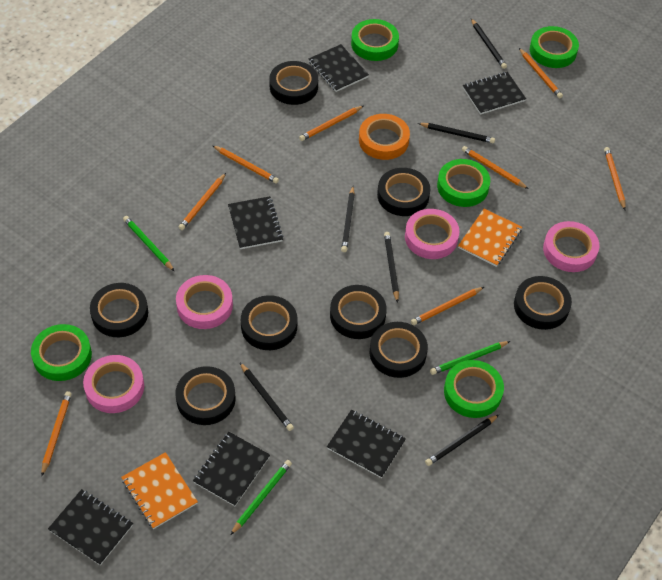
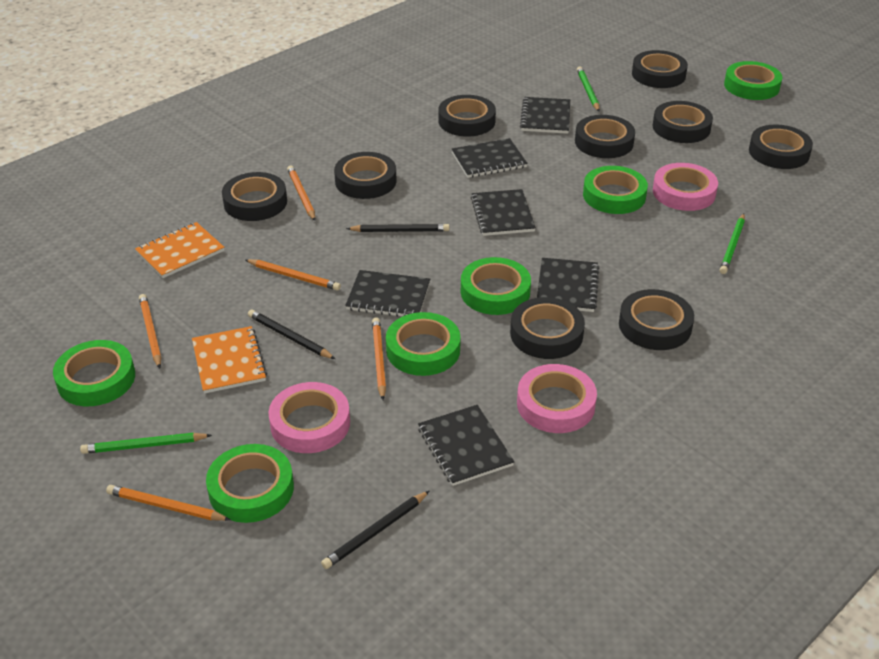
black pencil: [240,363,294,431] [341,186,355,252] [384,232,399,303] [418,123,495,143] [425,415,499,466] [471,19,507,69] = 6 -> [248,309,335,359] [321,491,429,569] [346,224,450,232] = 3
black tape: [90,283,148,337] [176,366,236,425] [241,295,297,350] [269,61,318,105] [330,285,387,339] [370,322,428,378] [377,168,430,216] [514,276,572,330] = 8 -> [222,172,287,221] [334,152,397,199] [438,95,496,137] [510,297,585,359] [575,115,635,158] [619,289,694,350] [632,50,688,88] [653,101,713,143] [749,124,813,169] = 9
green tape: [31,324,92,381] [351,19,399,61] [437,159,490,207] [444,360,504,418] [530,26,579,68] = 5 -> [53,340,135,406] [206,444,294,523] [386,312,461,376] [461,257,531,315] [583,166,648,214] [724,61,782,100] = 6
orange pencil: [41,391,72,476] [179,173,226,230] [212,145,279,184] [299,106,363,141] [411,287,484,325] [462,146,528,189] [519,48,563,98] [604,147,626,210] = 8 -> [106,485,230,521] [139,294,161,369] [245,259,341,291] [287,165,315,221] [372,318,386,400] = 5
orange tape: [359,114,410,160] = 1 -> none = 0
pink tape: [83,355,144,413] [176,275,233,329] [405,209,459,259] [543,221,599,272] = 4 -> [268,382,350,453] [517,364,597,433] [653,163,718,211] = 3

